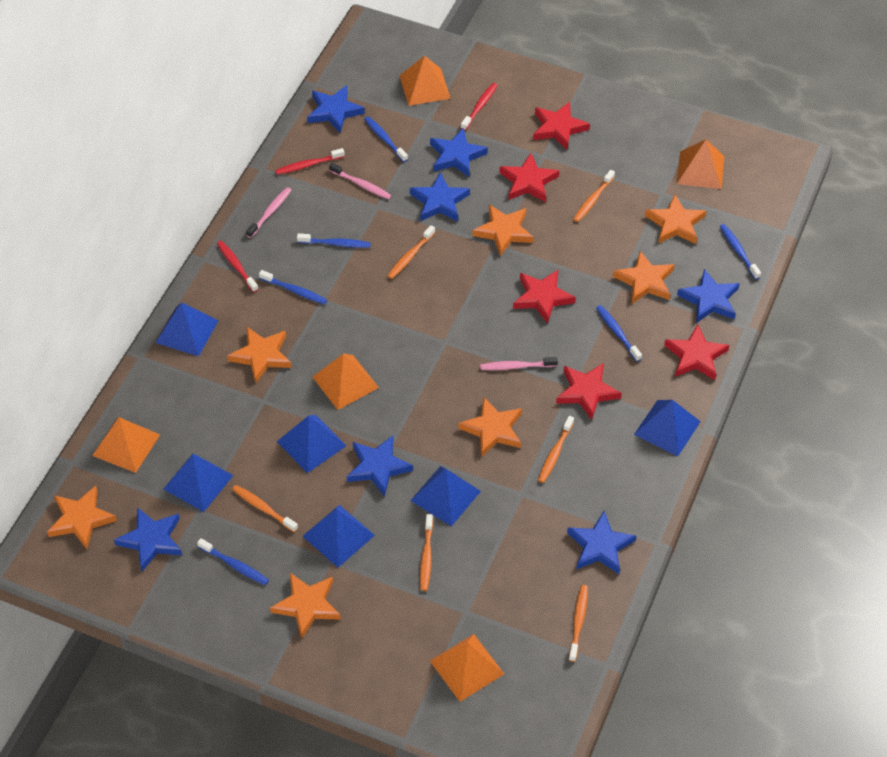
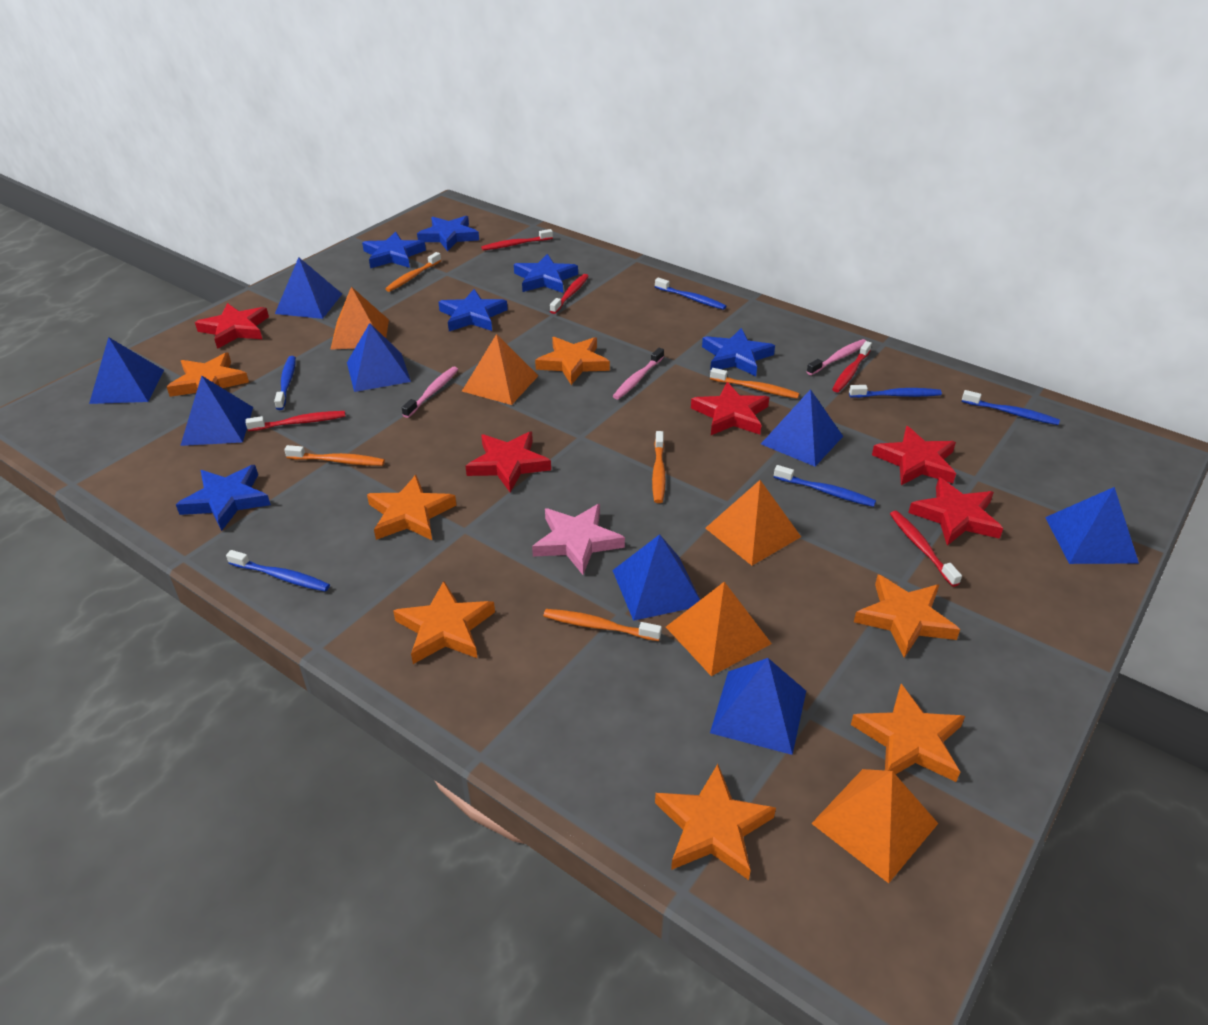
blue pyramid: [155,302,219,356] [163,453,234,512] [277,415,346,473] [302,505,375,567] [410,466,481,527] [634,400,701,457] = 6 -> [89,337,164,404] [180,375,253,446] [275,257,342,319] [347,323,411,392] [612,534,700,621] [710,658,806,755] [761,389,843,467] [1045,487,1139,564] = 8
blue star: [114,507,182,572] [307,85,365,133] [347,436,413,497] [410,172,470,221] [430,128,488,177] [567,511,636,574] [677,269,740,323] = 7 -> [176,465,271,531] [362,232,426,268] [417,216,479,251] [439,289,508,331] [514,254,578,293] [702,328,775,376] = 6
orange toothbrush: [232,485,298,532] [387,225,435,279] [420,514,433,591] [538,416,574,483] [569,585,588,662] [573,170,615,222] = 6 -> [284,445,385,466] [385,252,441,292] [544,609,662,641] [652,431,666,503] [710,368,800,399] = 5
pink star: none = 0 -> [532,504,625,575] = 1
red toothbrush: [217,241,258,292] [275,148,345,175] [461,83,498,131] = 3 -> [245,411,345,431] [481,229,553,250] [550,274,589,314] [832,341,872,392] [890,511,962,587] = 5

